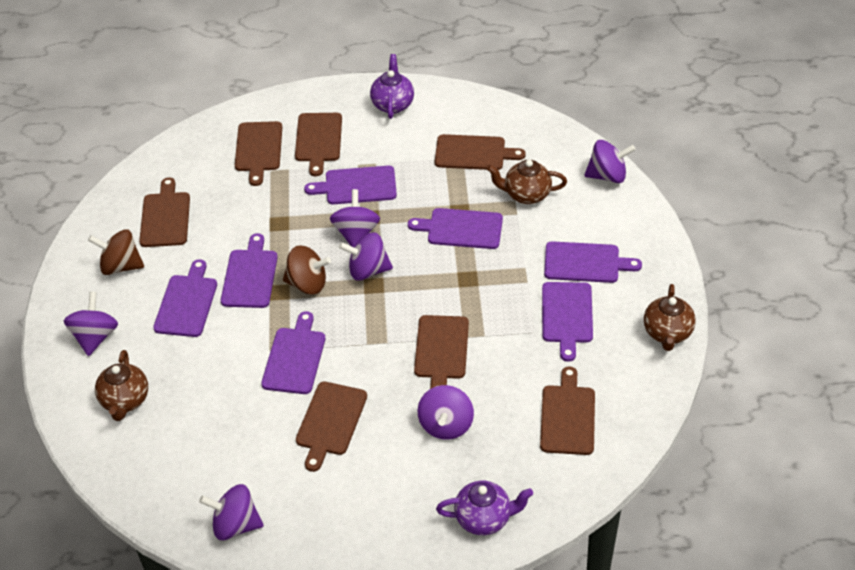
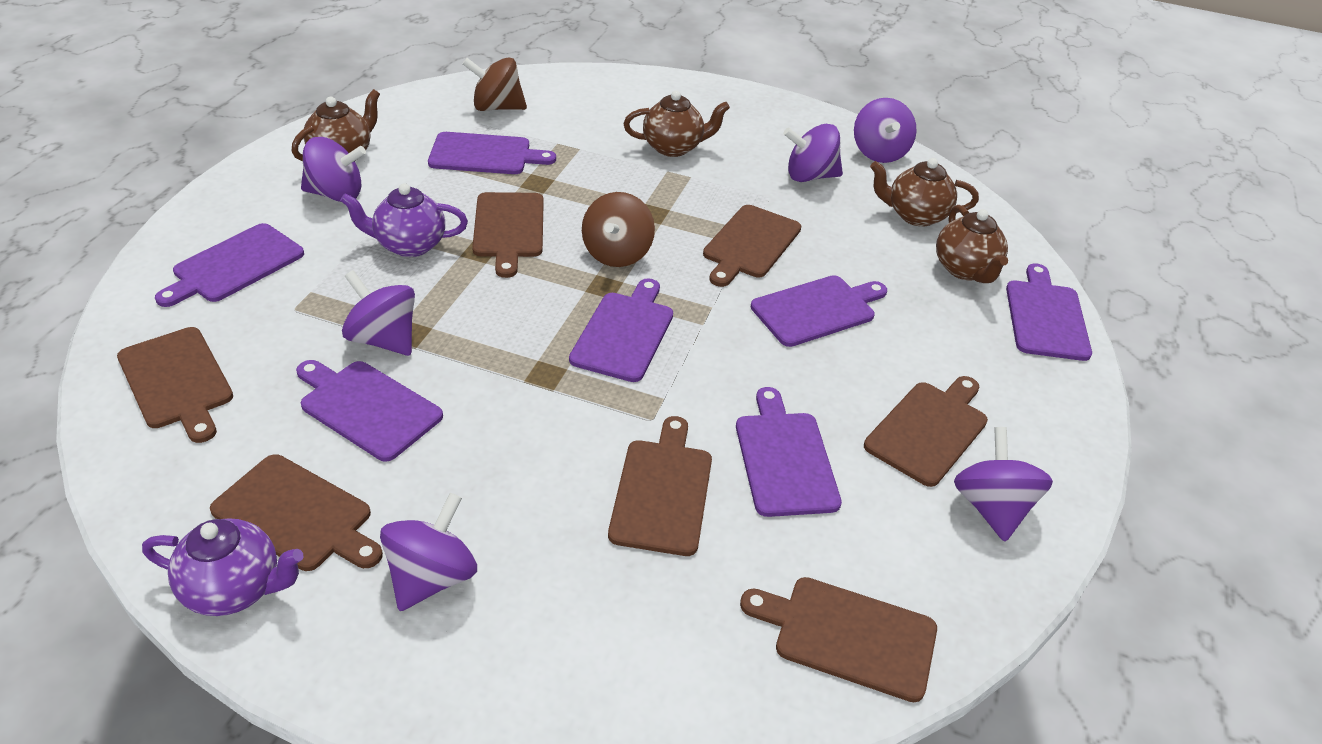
brown teapot: [95,350,148,421] [487,160,567,204] [644,284,696,351] = 3 -> [292,89,380,161] [623,91,730,157] [870,158,979,227] [936,205,1008,283] = 4

